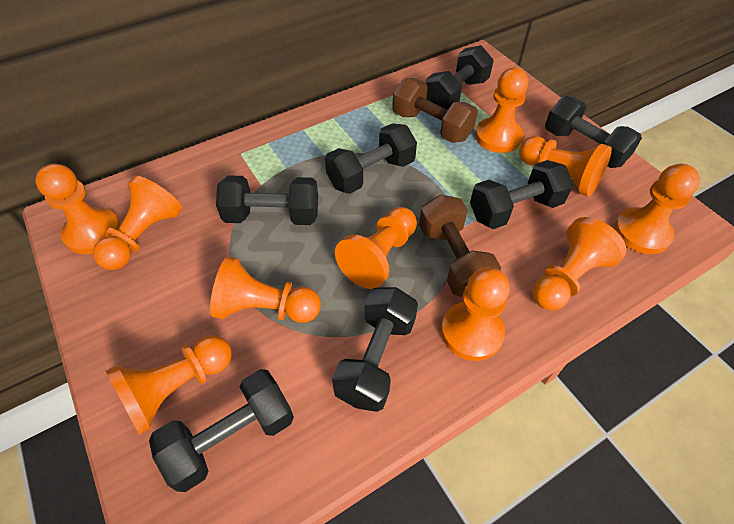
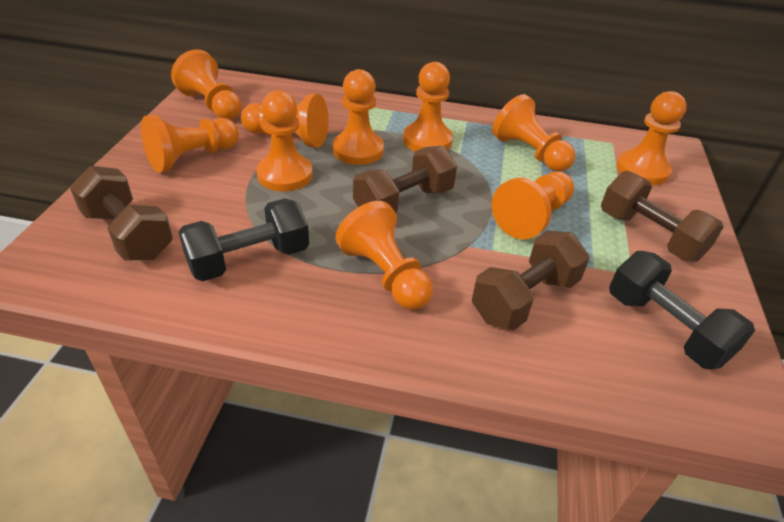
black dumbbell: [149,369,294,492] [216,175,318,225] [325,123,417,194] [332,287,418,412] [425,45,494,110] [470,160,573,229] [545,96,642,168] = 7 -> [178,198,309,281] [609,251,755,370] = 2
brown dumbbell: [392,78,478,143] [419,195,501,297] = 2 -> [70,166,173,261] [353,146,457,213] [472,231,590,330] [601,171,724,262] = 4

